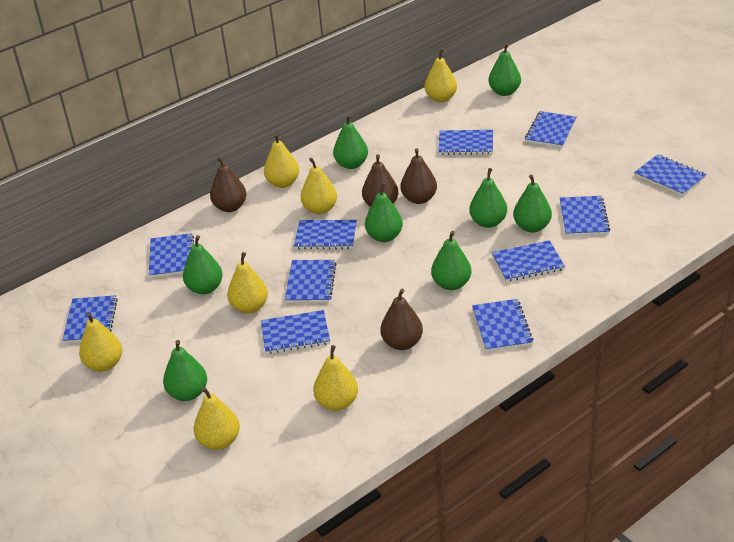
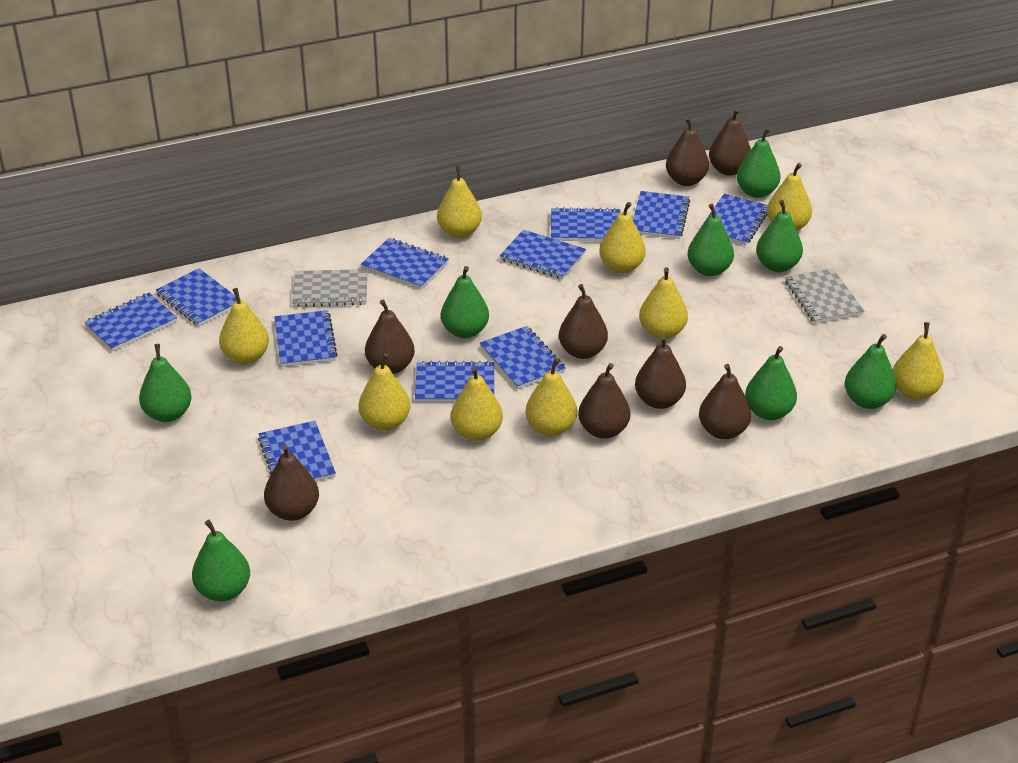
brown pear: [210,157,246,212] [362,154,399,207] [380,288,423,350] [401,148,437,204] = 4 -> [264,445,319,521] [365,300,415,374] [559,284,608,359] [578,363,630,439] [635,335,686,409] [666,117,709,186] [699,364,751,439] [709,108,751,176] = 8
grey notebook: none = 0 -> [292,269,368,307] [785,268,864,324] = 2
yellow pear: [79,312,122,372] [194,387,240,450] [227,252,268,313] [264,133,299,188] [301,158,337,214] [313,345,358,411] [425,48,457,102] = 7 -> [219,288,269,364] [359,353,410,431] [437,166,482,238] [451,366,503,441] [526,358,577,436] [599,202,646,273] [639,267,688,339] [767,163,812,231] [893,322,944,400] = 9

